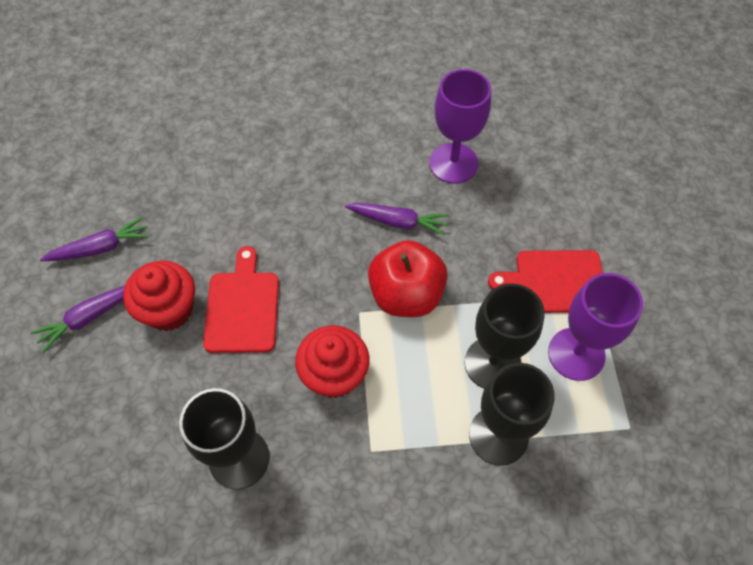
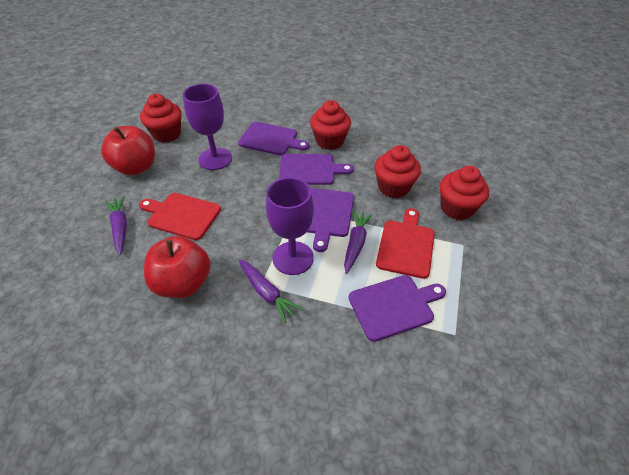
black goblet: [179,388,269,489] [465,283,545,389] [469,363,555,466] = 3 -> none = 0
purple cutting board: none = 0 -> [238,122,309,155] [279,154,354,185] [307,188,354,252] [349,275,446,342] = 4
red apple: [368,240,448,317] = 1 -> [101,126,155,175] [144,236,210,298] = 2
red cupcake: [123,261,195,331] [295,326,369,398] = 2 -> [140,94,182,143] [310,100,351,150] [374,145,421,198] [440,166,489,220] = 4

